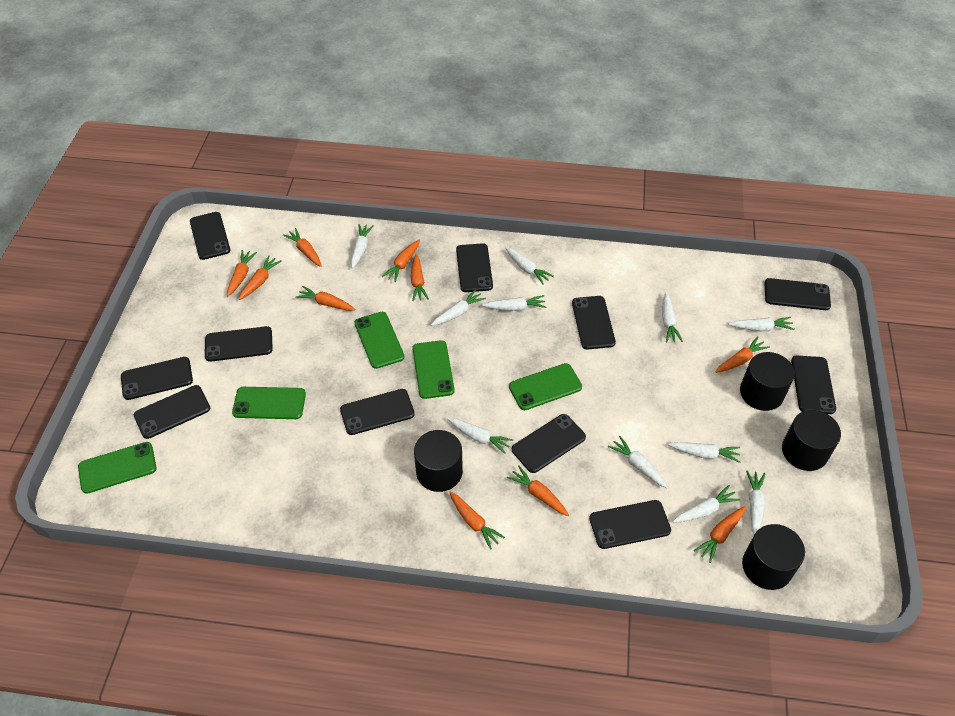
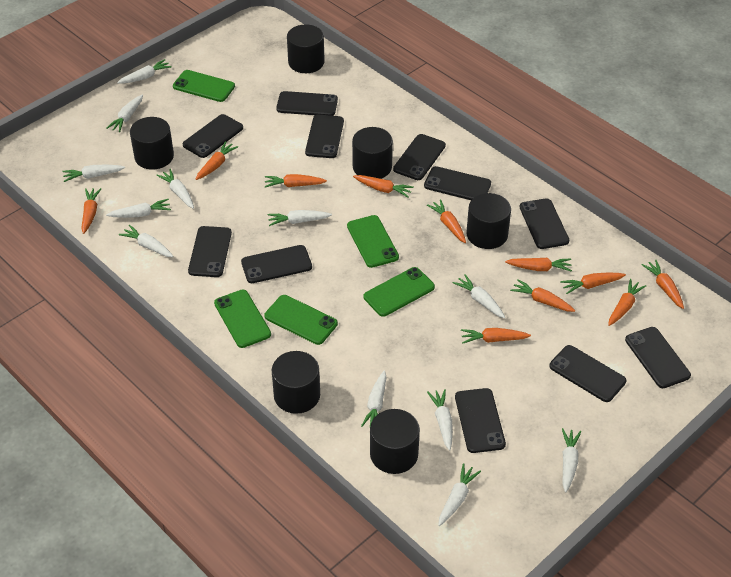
black cylinder: [414,430,463,492] [740,352,795,411] [742,524,805,590] [782,410,841,471] = 4 -> [130,117,174,170] [272,351,320,414] [287,24,325,73] [352,127,393,179] [370,409,420,474] [466,193,511,249] = 6
orange carrot: [227,250,257,296] [239,256,282,300] [283,228,322,267] [295,286,355,311] [382,240,420,282] [411,254,429,301] [449,492,505,550] [507,465,569,516] [694,506,746,563] [715,336,770,373] = 10 -> [81,188,101,234] [196,141,238,180] [265,174,327,187] [353,175,414,198] [427,199,466,243] [461,328,531,344] [505,258,572,272] [510,279,575,312] [560,273,626,294] [608,279,646,326] [642,260,684,309] = 11
white carrot: [351,224,374,268] [431,289,486,326] [447,418,513,454] [482,295,546,311] [505,247,554,285] [608,436,668,488] [662,292,683,342] [668,442,740,463] [673,485,741,523] [728,317,795,331] [746,471,766,534] = 11 -> [62,165,125,182] [106,199,171,218] [107,94,143,132] [117,59,172,84] [119,225,174,257] [156,169,194,208] [268,210,332,226] [361,370,387,427] [427,389,453,451] [438,463,481,526] [453,274,505,318] [562,428,581,493] = 12

